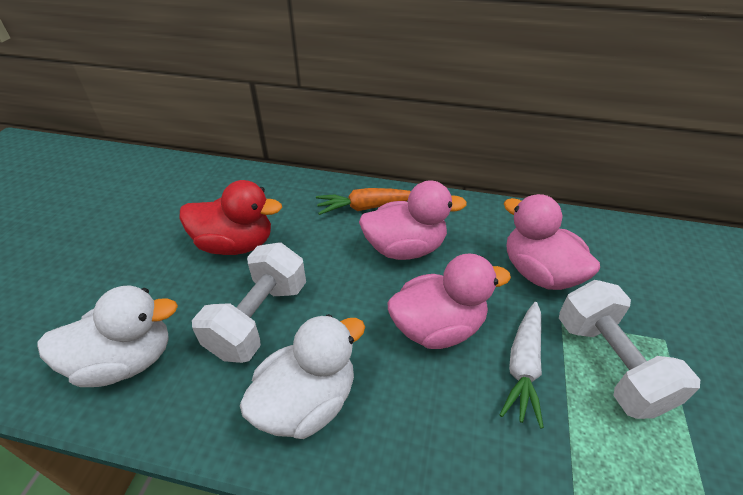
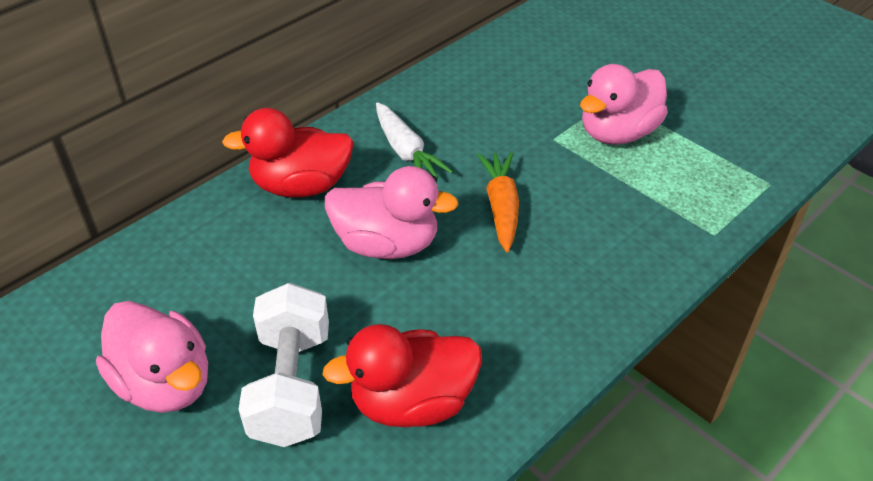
red duck: [179,180,282,255] = 1 -> [222,108,354,198] [322,324,482,427] = 2
white duck: [37,285,178,387] [240,314,365,439] = 2 -> none = 0
white dumbbell: [192,243,306,363] [559,280,700,419] = 2 -> [238,283,329,447] = 1

